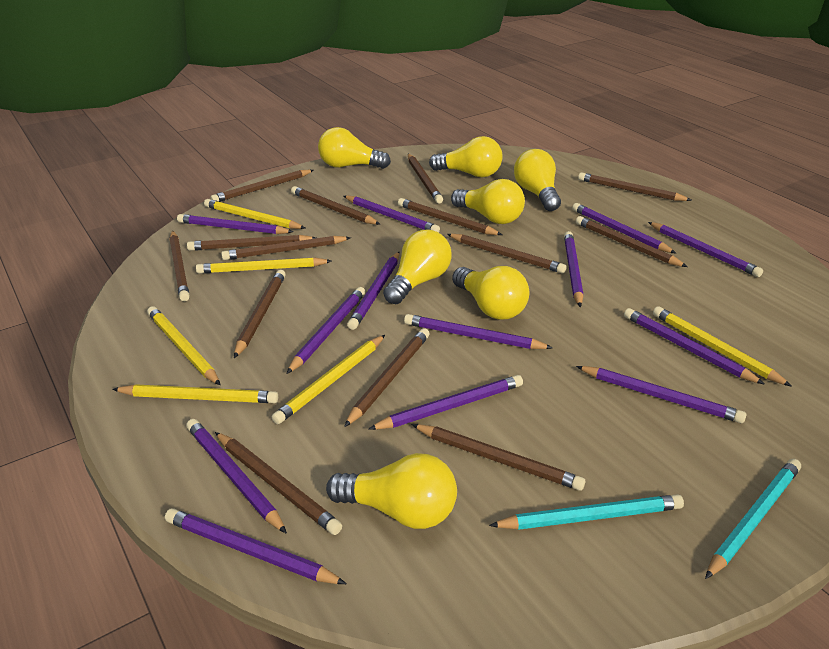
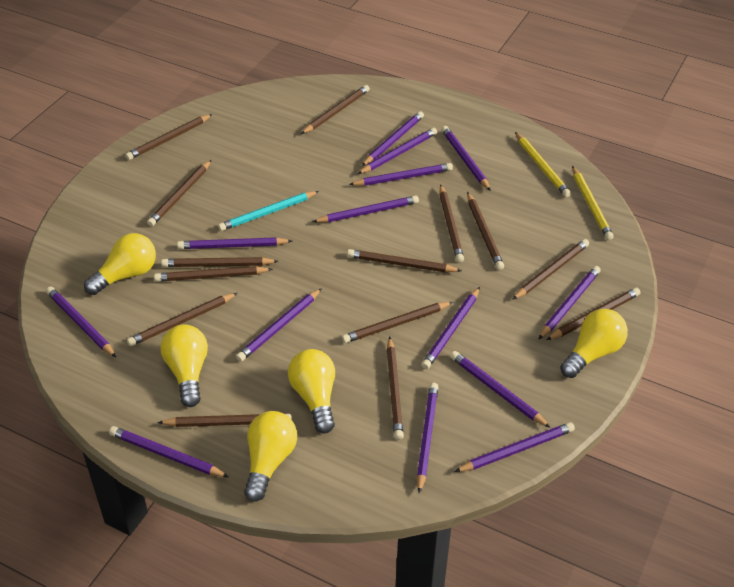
purple pencil: [165,508,346,584] [177,214,293,234] [186,419,287,534] [286,287,366,374] [344,196,440,233] [347,252,399,330] [368,375,523,430] [404,314,553,349] [564,231,583,307] [572,203,676,254] [576,366,746,423] [624,308,765,385] [648,222,763,277] = 13 -> [46,286,116,357] [109,426,229,477] [177,237,292,249] [236,288,322,362] [312,196,419,222] [349,163,453,186] [358,128,437,174] [362,111,424,166] [417,383,438,494] [421,287,480,369] [441,126,491,191] [450,351,551,428] [454,422,575,472] [538,266,601,340] = 14
turquoise pencil: [489,494,684,530] [705,459,801,579] = 2 -> [218,191,319,231] = 1
yellow light bulb: [318,127,391,169] [326,453,457,529] [383,230,452,304] [429,136,503,177] [451,179,525,224] [452,266,529,320] [514,149,561,211] = 7 -> [84,233,156,295] [161,325,208,407] [244,411,297,502] [288,349,335,433] [560,309,628,378] = 5
yellow pencil: [112,384,278,403] [147,306,221,385] [196,257,332,274] [204,199,305,229] [272,335,385,424] [653,306,792,387] = 6 -> [515,132,571,197] [572,166,614,240] = 2

